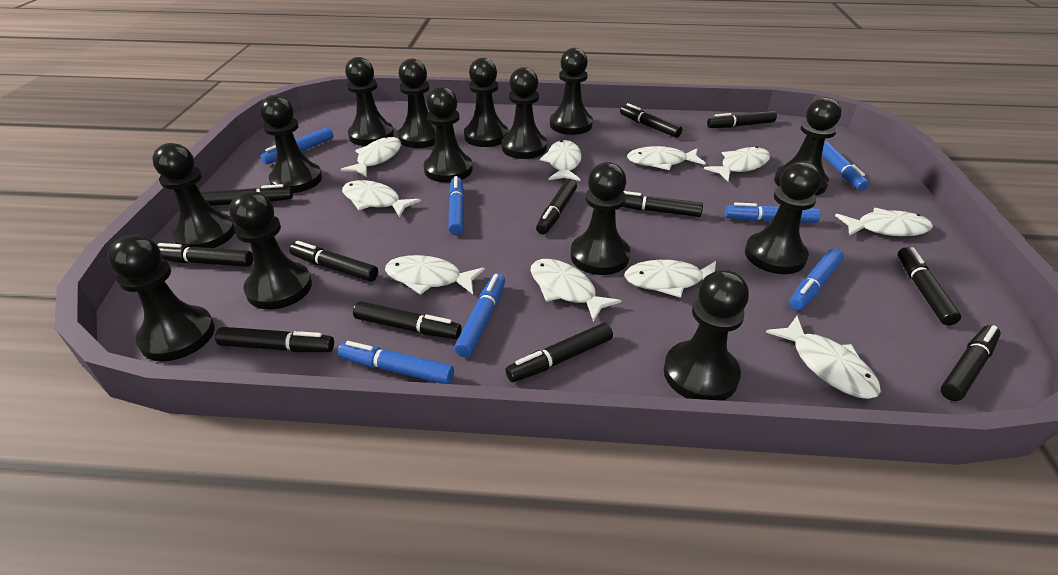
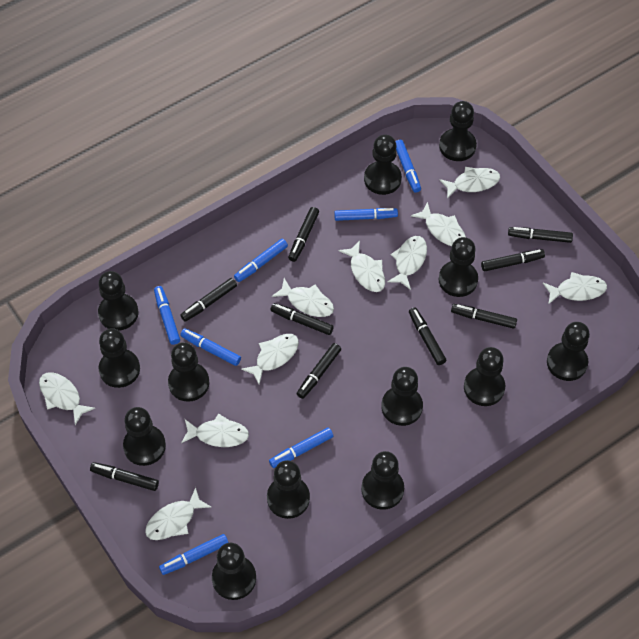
black marker: [158,243,253,267] [201,184,293,206] [215,327,334,352] [289,241,378,282] [353,301,461,339] [505,323,613,382] [536,179,577,234] [620,103,682,138] [622,191,703,217] [707,111,777,128] [898,247,961,325] [940,325,1001,401] = 12 -> [90,462,159,491] [180,278,237,321] [270,303,334,335] [288,207,319,262] [297,343,341,399] [409,307,447,365] [451,304,517,329] [481,249,545,271] [508,227,573,243] = 9
black pawn: [107,234,215,361] [152,143,235,248] [229,191,312,309] [260,95,322,193] [345,57,394,146] [398,59,436,148] [424,86,473,182] [464,58,508,147] [501,67,547,159] [550,48,593,135] [571,162,630,275] [664,270,749,401] [745,162,821,274] [774,97,841,196] = 14 -> [98,271,139,331] [99,328,140,388] [123,407,166,466] [168,342,209,402] [212,543,256,600] [267,460,310,519] [361,451,404,510] [364,135,402,195] [381,367,423,426] [439,101,477,161] [439,237,478,297] [464,347,505,406] [547,322,590,381] = 13

